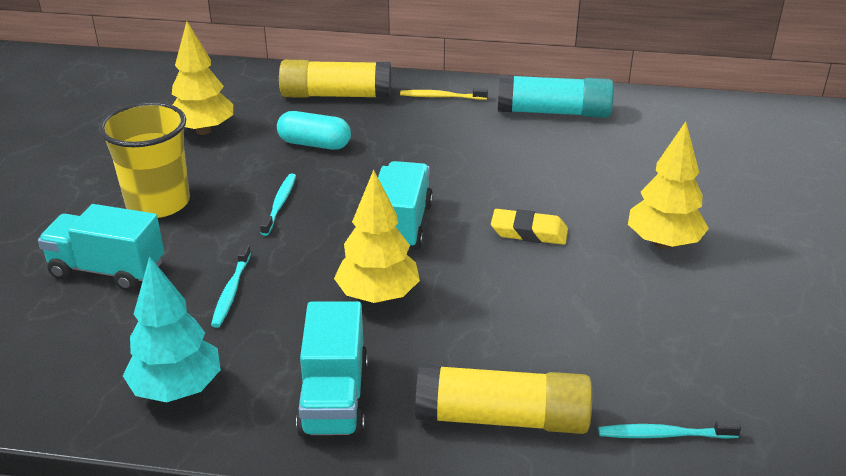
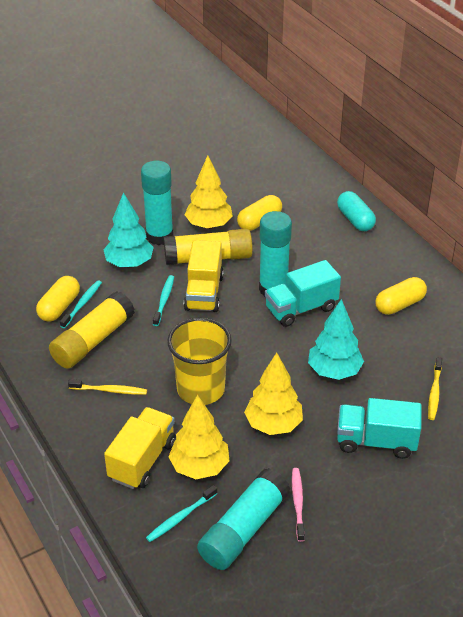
pink toothbrush: none = 0 -> [292,468,305,542] = 1
turquoise glue stick: [498,75,614,118] = 1 -> [141,161,174,245] [197,468,290,570] [259,211,292,297] = 3
turquoise tree: [123,256,221,402] = 1 -> [103,192,154,268] [308,299,364,380] = 2
turquoise truck: [38,204,164,291] [296,301,368,437] [378,161,433,250] = 3 -> [265,260,341,327] [337,398,422,459] = 2
yellow capsule: none = 0 -> [36,276,80,322] [237,195,282,231] [375,277,427,315] = 3
yellow eraser: [491,209,568,245] = 1 -> none = 0
yellow toothbrush: [400,88,488,100] = 1 -> [68,379,147,395] [428,357,442,420] = 2
yellow truck: none = 0 -> [104,407,176,489] [184,240,224,312] = 2

